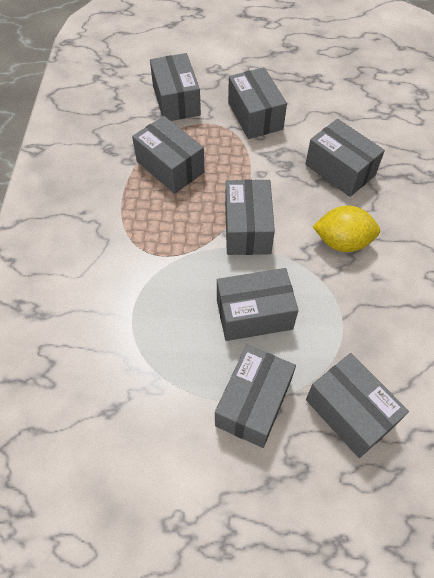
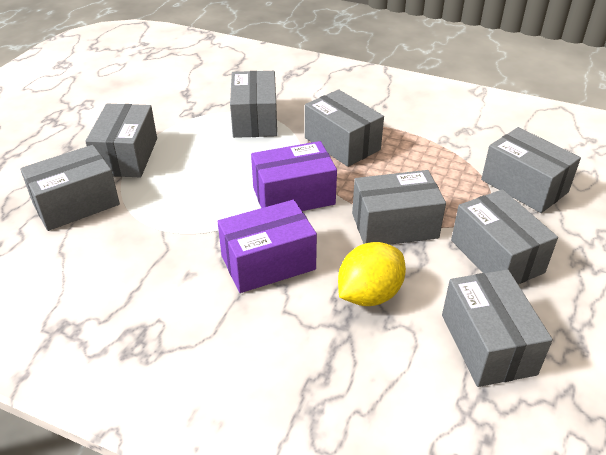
purple box: none = 0 -> [218,200,317,293] [251,141,337,211] = 2

